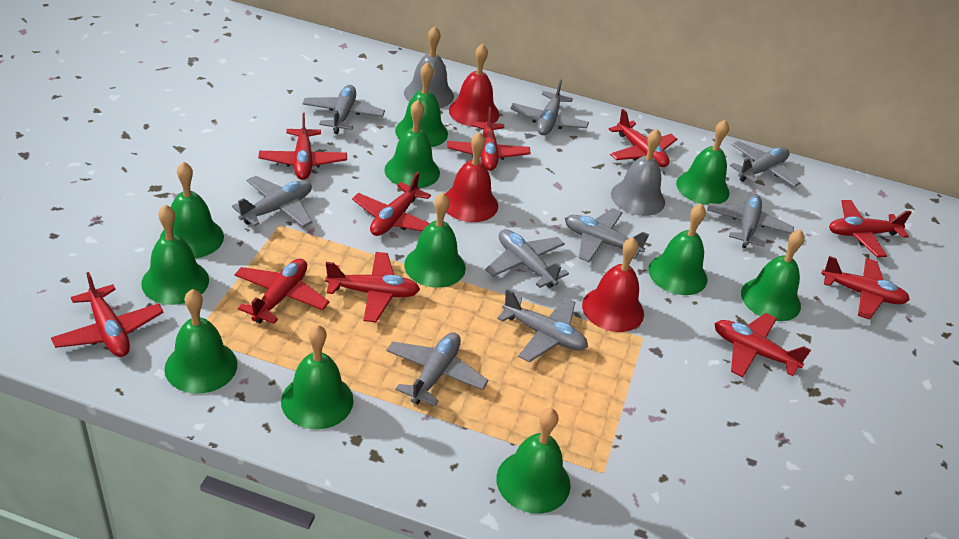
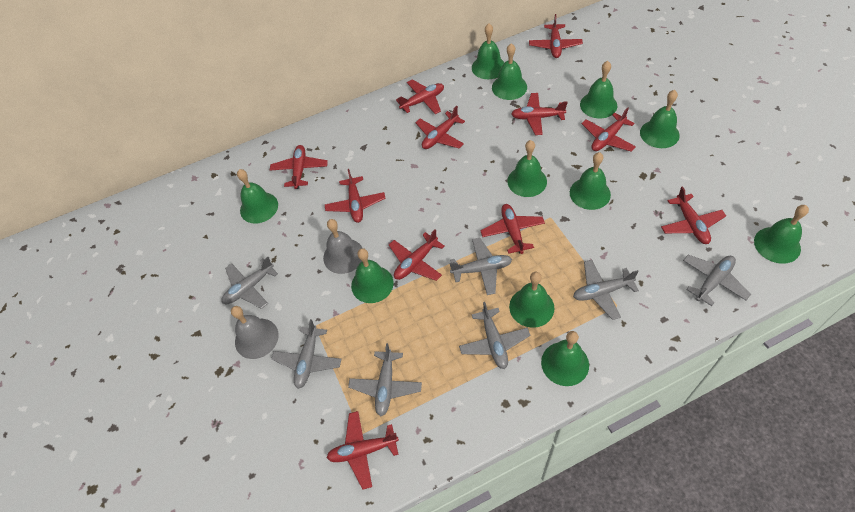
grey plane: [232,176,312,227] [302,85,385,134] [386,332,488,406] [485,229,569,288] [497,289,588,362] [510,79,589,135] [565,208,649,262] [707,194,794,248] [730,141,801,187] = 9 -> [221,257,278,309] [271,319,342,389] [348,343,422,416] [449,238,512,295] [459,302,530,369] [573,260,639,320] [683,255,751,306] = 7
red bell: [445,132,498,222] [449,44,499,127] [582,237,644,332] = 3 -> none = 0
red plane: [51,272,164,357] [234,259,329,324] [259,113,347,180] [325,252,420,322] [352,172,431,236] [447,107,531,171] [609,109,677,167] [714,313,811,377] [821,256,910,319] [829,200,912,257] = 10 -> [270,145,328,189] [325,169,386,223] [326,411,399,490] [389,229,444,281] [396,79,444,114] [415,106,465,149] [480,204,545,254] [511,93,568,135] [529,14,583,58] [581,107,636,152] [661,186,726,244] = 11

